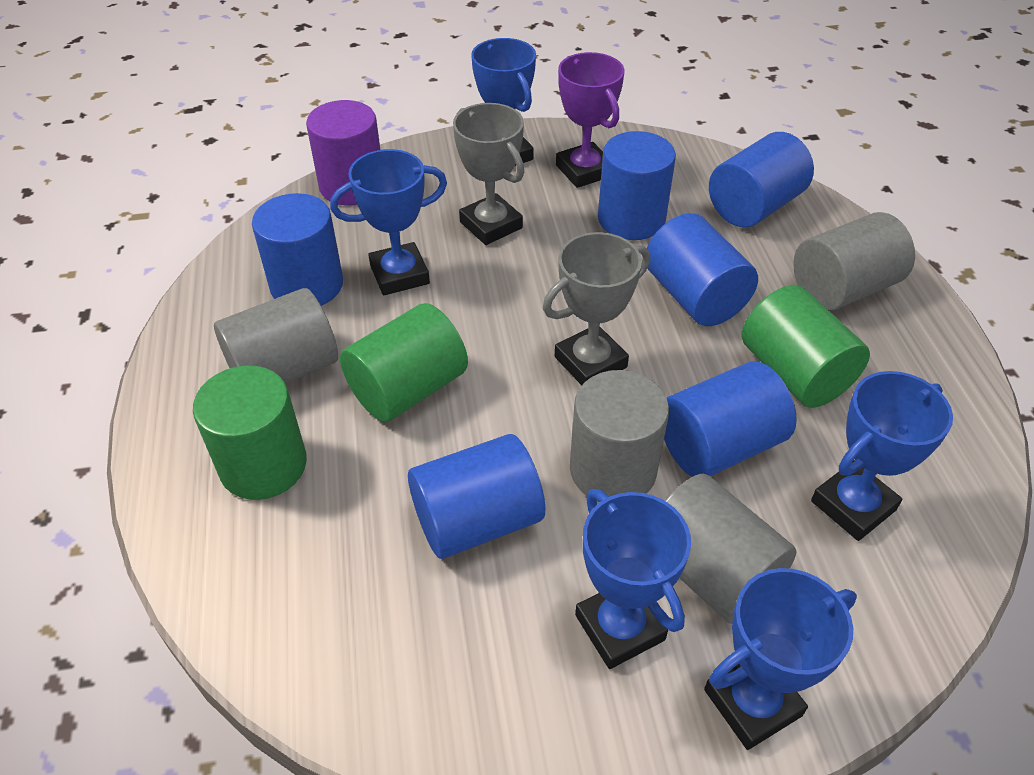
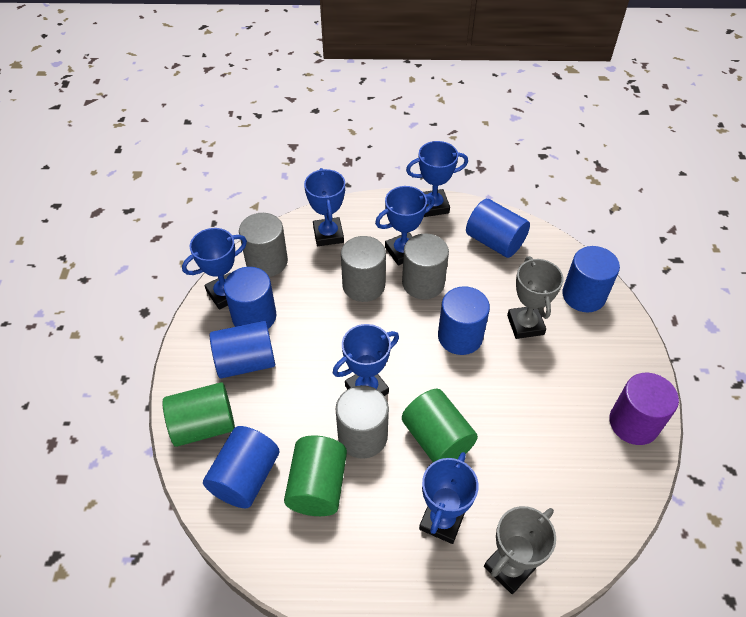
blue trophy: [330,149,447,295] [471,38,536,166] [575,489,691,669] [704,568,857,750] [811,371,953,541] = 5 -> [182,228,247,310] [304,168,345,246] [333,324,399,396] [375,186,435,265] [406,141,468,217] [419,452,479,544] = 6
purple trophy: [556,52,624,188] = 1 -> none = 0

